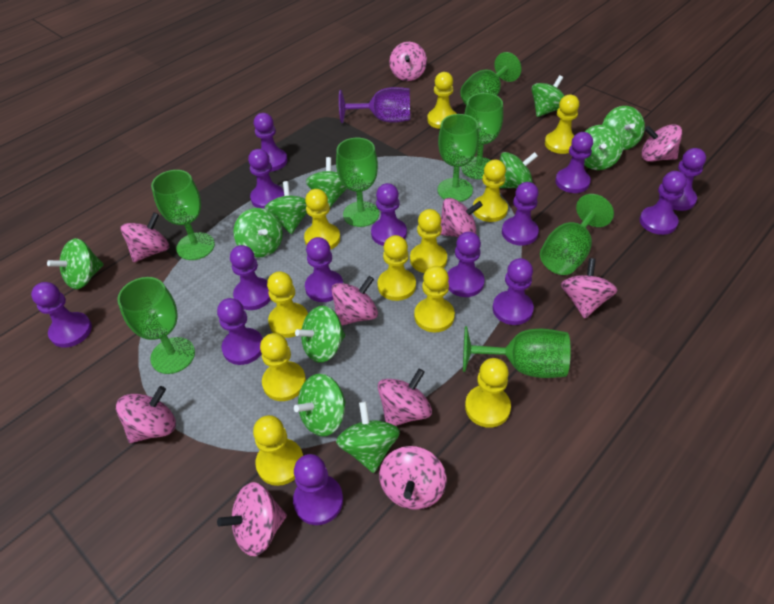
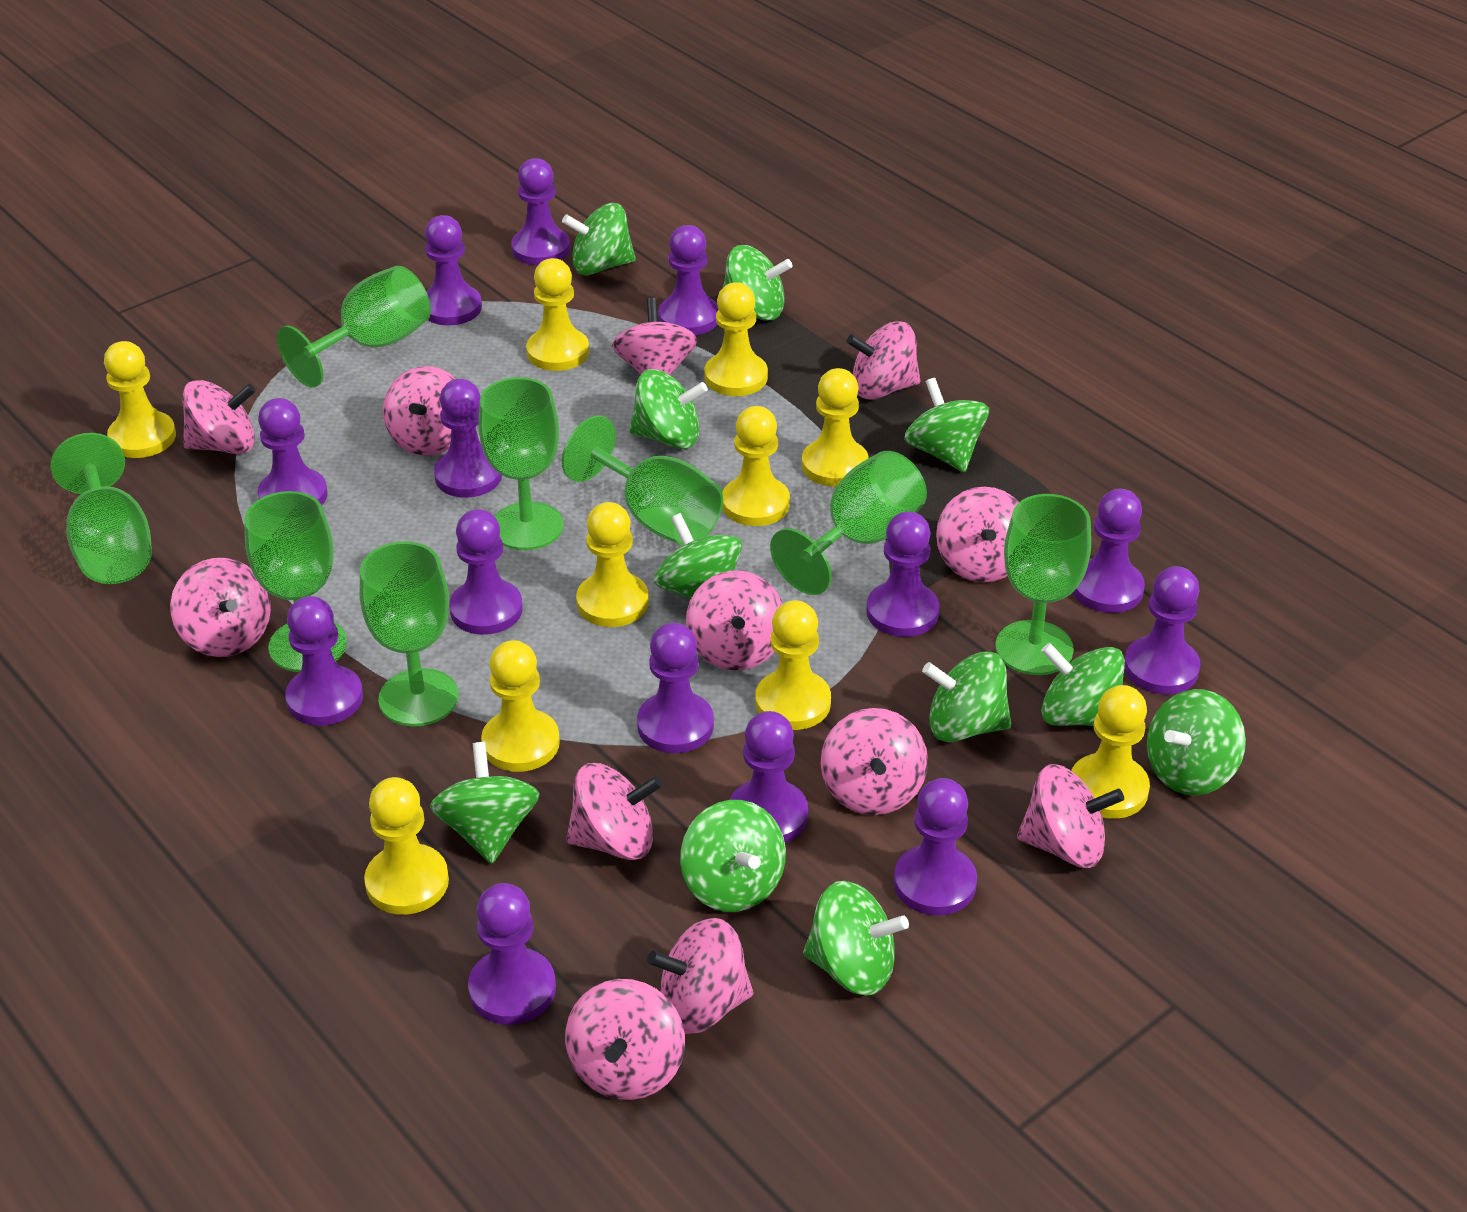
pink spinning top: [116,386,176,443] [121,212,169,262] [217,482,287,556] [332,276,378,326] [378,369,432,426] [379,446,446,510] [389,42,427,81] [440,198,483,237] [561,258,618,319] [641,124,683,162] = 10 -> [170,558,271,657] [182,380,256,454] [383,366,457,456] [565,979,685,1100] [566,763,663,860] [612,298,697,376] [647,918,753,1034] [686,570,783,671] [821,708,928,815] [846,321,920,400] [936,487,1019,582] [1017,764,1124,868] = 12
purple goblet: [339,87,410,123] = 1 -> none = 0
yellow pawn: [253,415,303,486] [260,333,306,401] [267,271,308,338] [304,189,340,250] [377,235,416,301] [410,209,447,273] [414,266,455,332] [427,72,457,129] [465,358,511,428] [473,160,508,222] [545,95,579,154] = 11 -> [104,341,176,458] [364,777,449,915] [481,640,560,772] [526,258,589,371] [576,502,649,627] [704,282,768,396] [722,406,790,526] [755,600,831,730] [802,368,869,487] [1071,685,1150,819] = 10

